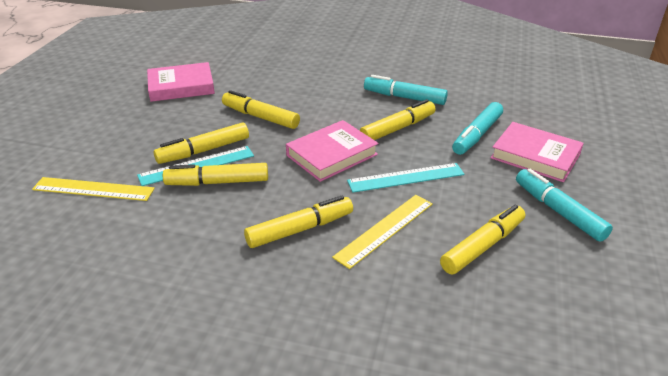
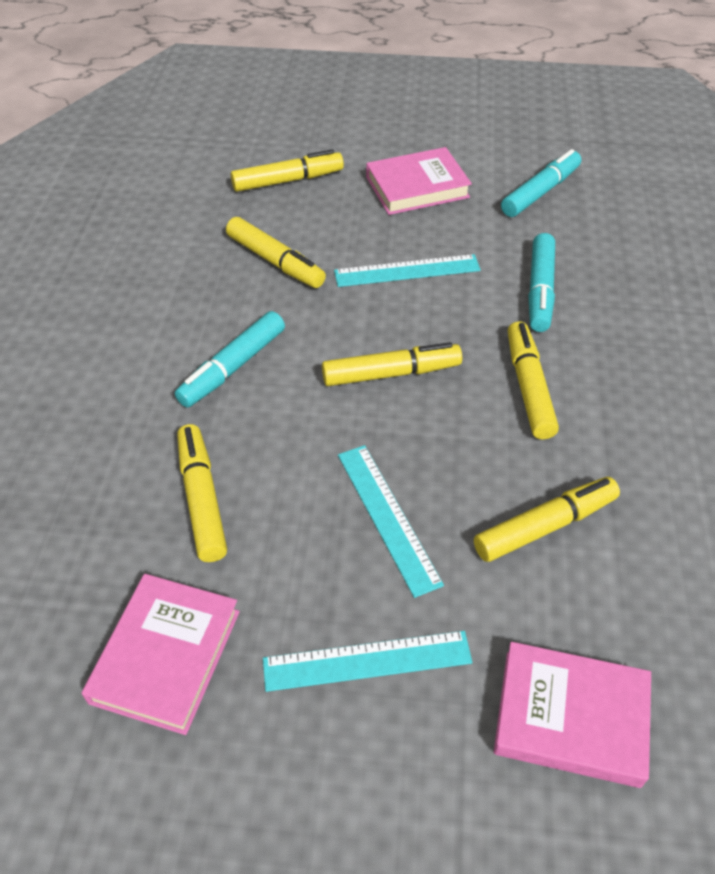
turquoise ruler: [137,146,254,186] [347,163,465,193] = 2 -> [263,631,472,692] [334,254,481,287] [338,445,444,598] = 3
yellow ruler: [32,177,155,201] [332,195,433,269] = 2 -> none = 0

